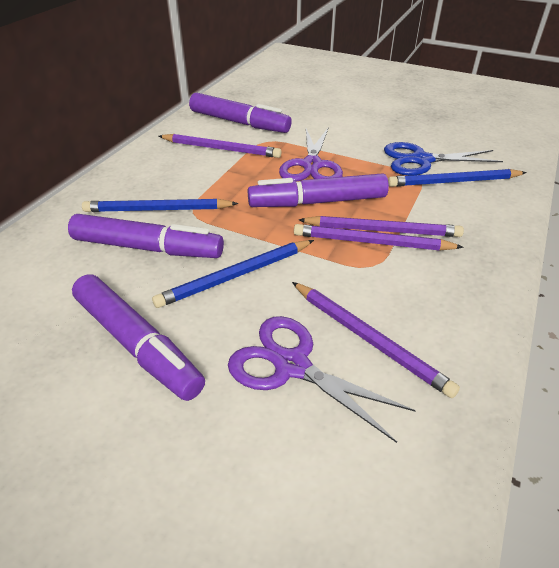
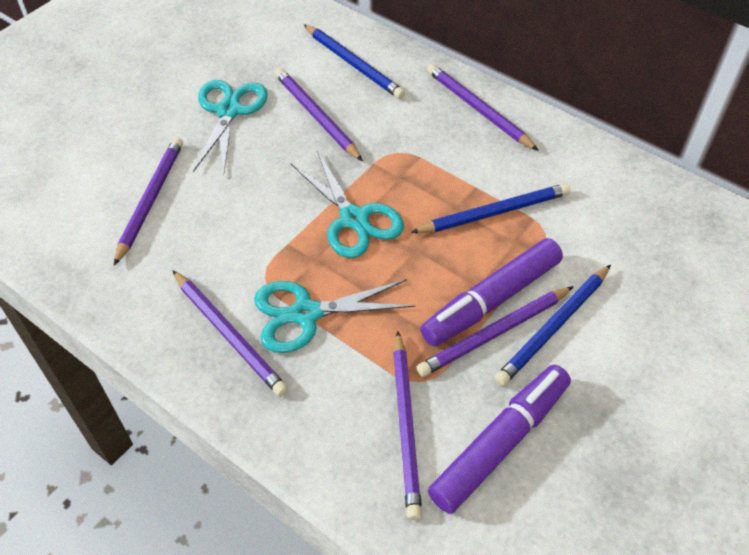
blue scissors: [384,142,503,176] = 1 -> none = 0
purple marker: [68,214,224,258] [72,275,205,401] [189,93,292,133] [248,173,389,207] = 4 -> [420,238,563,346] [428,365,571,514] = 2
purple pencil: [159,134,282,158] [292,282,460,398] [294,224,464,250] [299,216,464,237] = 4 -> [114,137,183,266] [172,270,288,397] [275,68,363,161] [393,331,422,520] [417,286,574,377] [427,64,539,151] = 6
purple scissors: [228,316,416,443] [279,127,343,182] = 2 -> none = 0
turquoise scissors: none = 0 -> [193,80,268,174] [254,279,415,353] [291,151,404,258] = 3

